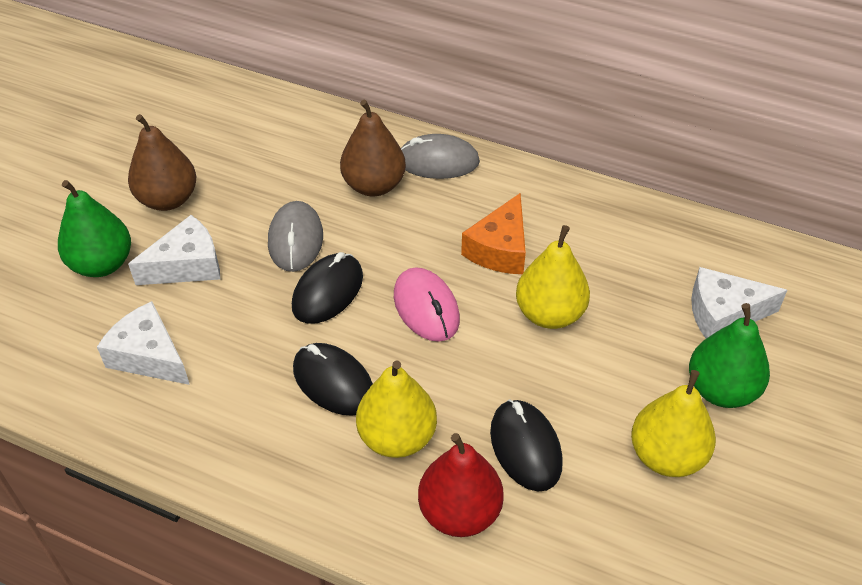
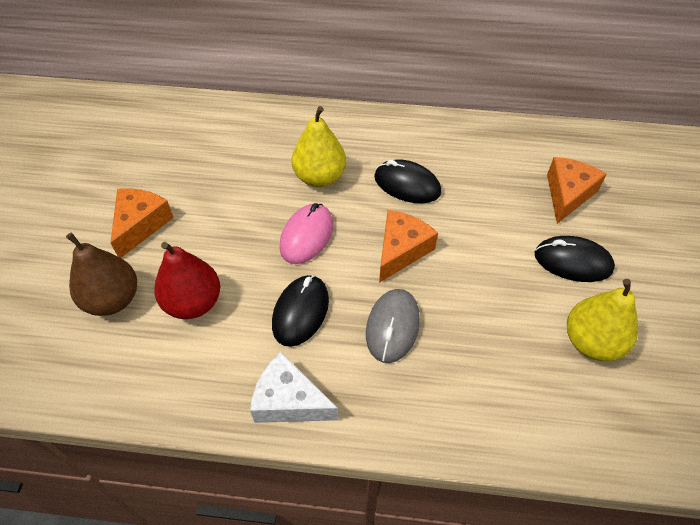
brown pear: [128,114,196,211] [340,100,406,196] = 2 -> [66,233,137,316] = 1
green pear: [58,180,131,277] [689,303,770,408] = 2 -> none = 0
grey mouse: [268,201,323,272] [401,134,480,179] = 2 -> [366,289,420,363] = 1
orange cheese: [461,193,526,274] = 1 -> [110,188,174,258] [379,210,438,283] [547,157,607,224] = 3
white cheese: [97,301,190,385] [128,215,220,285] [691,267,787,339] = 3 -> [250,352,338,423] = 1
yellow pear: [356,360,437,458] [516,225,590,329] [631,370,716,477] = 3 -> [292,106,346,187] [567,279,638,361] = 2

